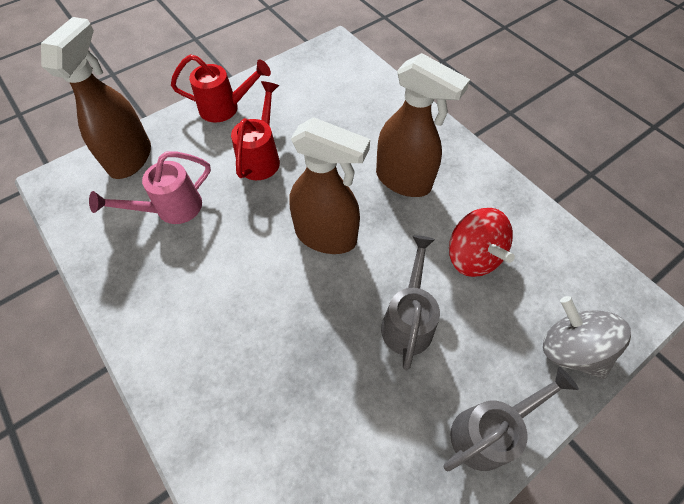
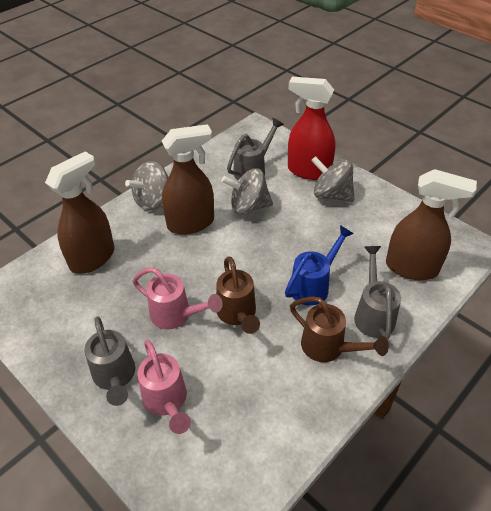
blue watering can: none = 0 -> [285,225,354,306] = 1
brown watering can: none = 0 -> [216,256,260,334] [290,297,389,362] = 2
grey spinning top: [543,296,631,379] = 1 -> [125,161,168,211] [222,169,273,215] [311,156,355,202] = 3
grey watering can: [381,235,440,370] [444,367,579,472] = 2 -> [84,316,135,406] [227,118,284,180] [354,246,401,340] = 3
pink watering can: [89,152,211,224] = 1 -> [132,267,222,330] [138,340,191,434] = 2
red spinning top: [449,208,515,277] = 1 -> none = 0
red spray bottle: none = 0 -> [288,77,335,180] = 1
red watering can: [171,54,271,123] [231,81,280,180] = 2 -> none = 0

